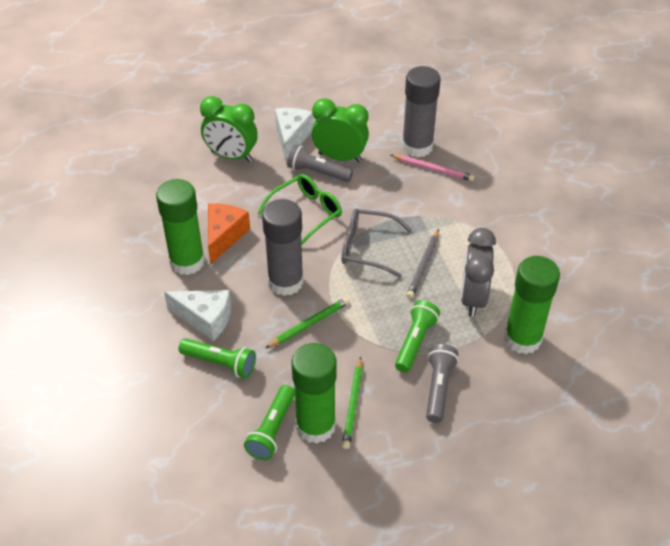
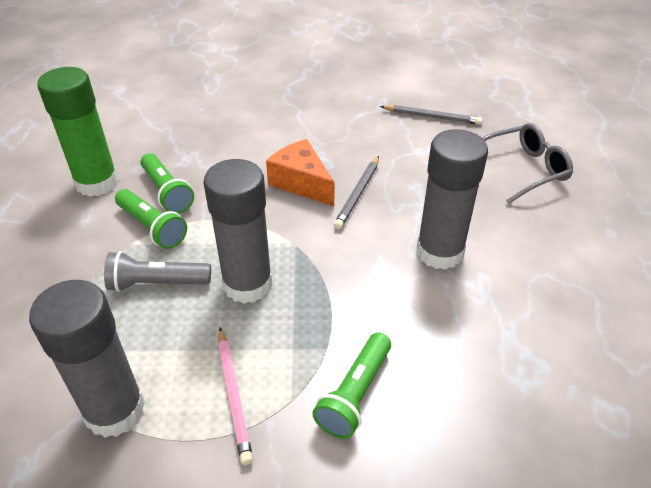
green clock: [200,96,258,162] [312,98,369,162] = 2 -> none = 0
green glasses: [257,174,342,245] = 1 -> none = 0
green glue stick: [156,179,205,275] [291,343,337,444] [504,256,560,354] = 3 -> [37,67,119,197] = 1
green pencil: [266,297,350,348] [342,357,362,449] = 2 -> none = 0
grey clock: [461,228,496,317] = 1 -> none = 0
grey flashlight: [287,145,353,182] [426,344,459,423] = 2 -> [104,251,211,292] = 1
grey glue stick: [262,199,304,296] [402,66,441,157] = 2 -> [29,280,145,438] [204,159,273,304] [417,129,488,270] = 3
grey pencil: [406,229,439,299] = 1 -> [334,156,379,229] [380,105,483,125] = 2
white cheese: [164,290,232,341] [275,108,314,161] = 2 -> none = 0

